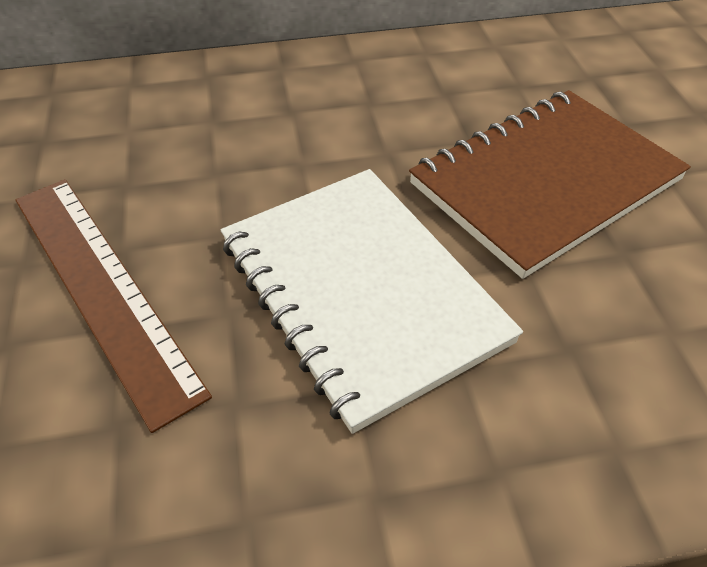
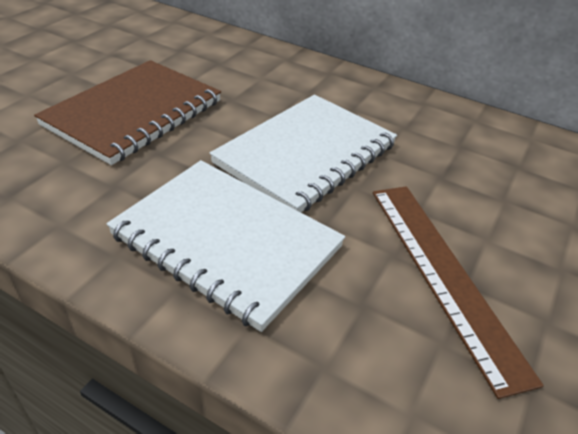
white notebook: [221,169,523,434] = 1 -> [107,160,345,332] [210,95,397,212] = 2

